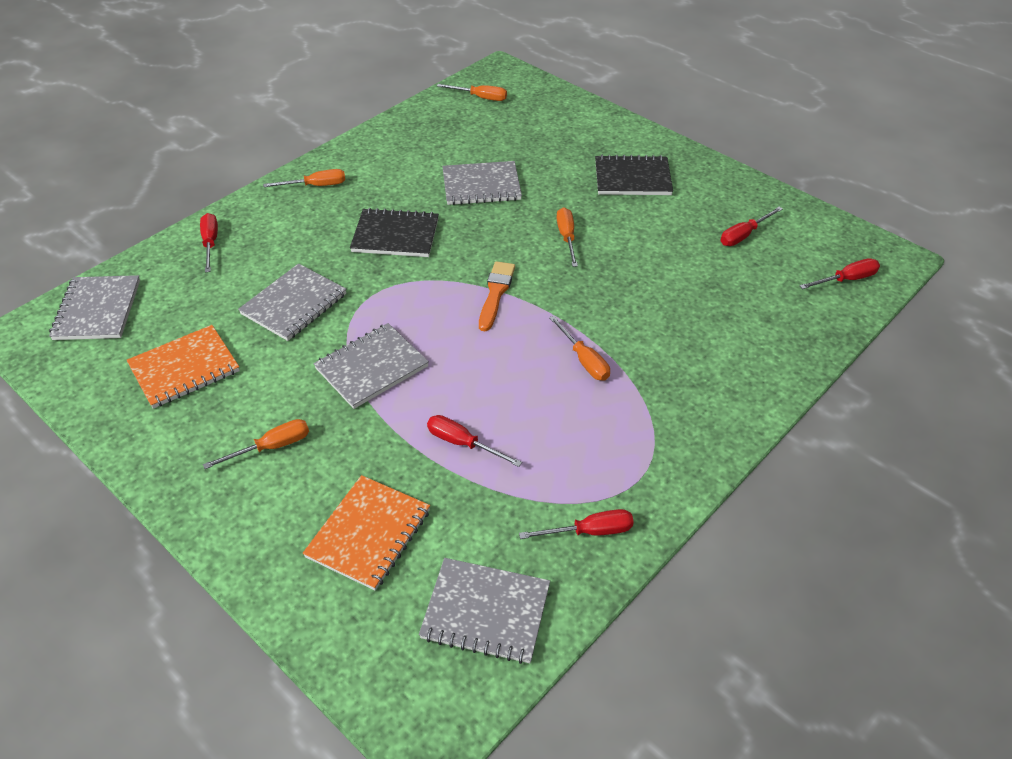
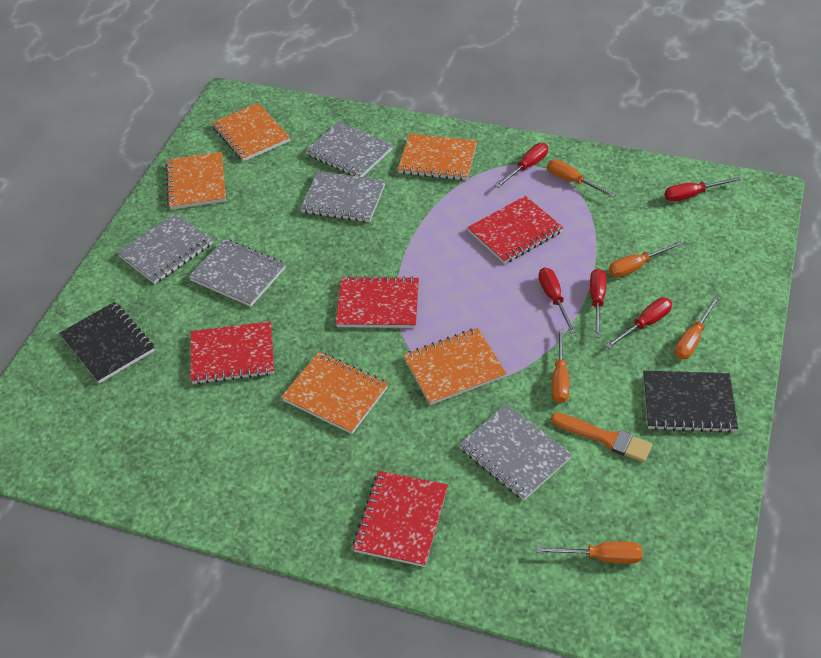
orange notebook: [126,325,240,409] [303,475,430,590] = 2 -> [165,152,226,210] [212,103,290,162] [281,352,388,434] [398,134,477,181] [403,328,507,405] = 5
red notebook: none = 0 -> [191,321,274,384] [336,276,419,328] [353,471,448,567] [468,196,563,264] = 4

